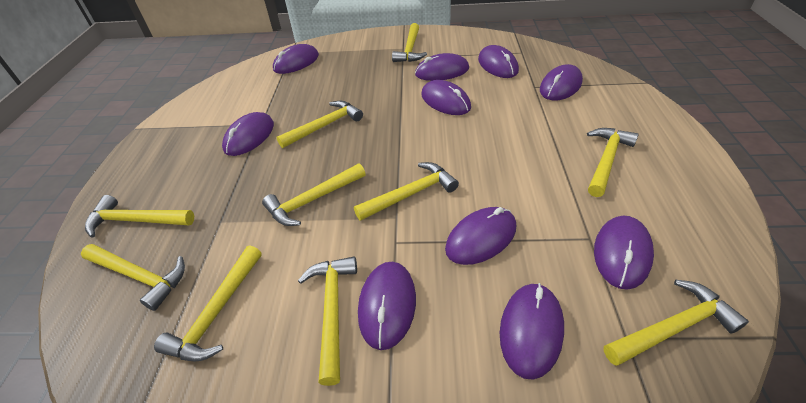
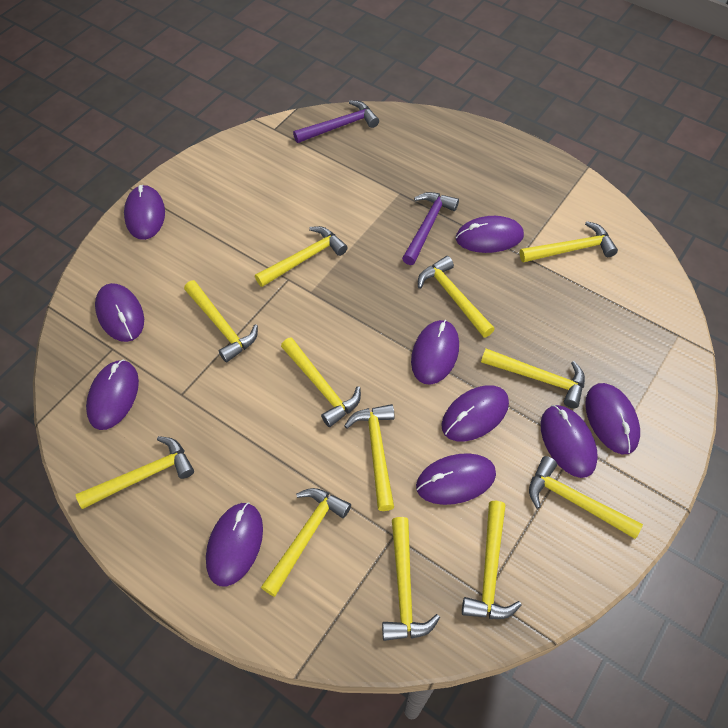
purple hammer: none = 0 -> [293,100,379,143] [402,192,459,265] = 2
yellow hammer: [81,244,185,311] [85,195,194,238] [154,245,262,362] [262,163,366,226] [277,101,363,148] [298,257,357,386] [354,162,459,221] [392,23,427,62] [587,128,638,197] [604,280,749,366] = 10 -> [76,436,194,509] [184,280,258,362] [255,226,348,287] [261,488,351,597] [281,337,361,427] [344,404,395,511] [382,517,440,641] [418,256,495,338] [462,501,522,619] [481,349,585,408] [520,221,618,263] [529,456,643,539] = 12

